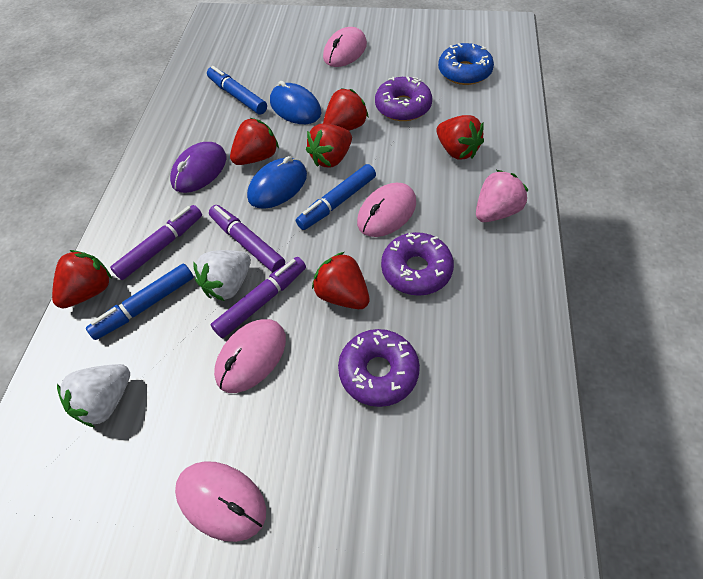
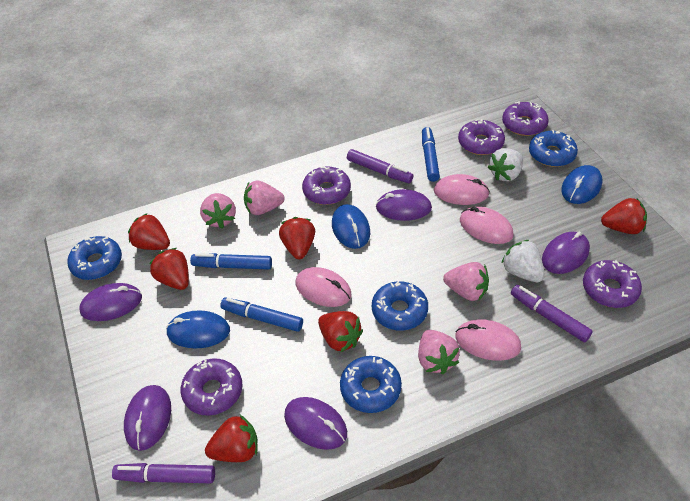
blue donut: [438,43,494,85] = 1 -> [67,236,122,280] [340,356,402,413] [372,281,428,331] [529,130,578,167] = 4
blue mouse: [247,156,307,209] [270,81,321,124] = 2 -> [166,310,230,349] [332,204,370,249] [561,165,602,204] = 3
pink strawberry: [476,170,528,222] = 1 -> [200,193,236,229] [244,181,285,215] [418,330,460,374] [443,262,489,301] = 4
purple donut: [338,329,420,407] [375,77,432,121] [381,232,454,296] = 3 -> [181,359,242,416] [302,166,351,205] [458,119,505,155] [502,101,549,136] [583,260,642,308] = 5
purple mouse: [170,142,226,193] = 1 -> [79,283,142,321] [124,385,171,451] [284,397,347,450] [376,189,432,221] [542,232,590,274] = 5

